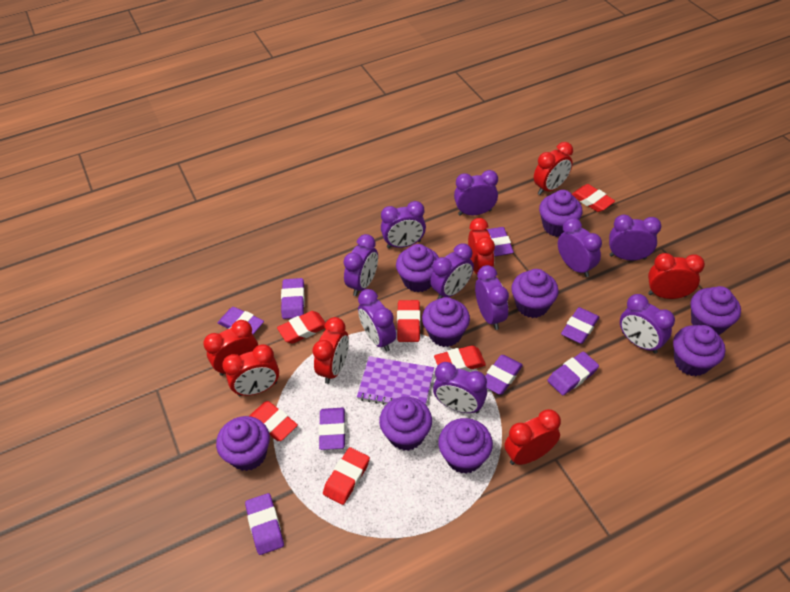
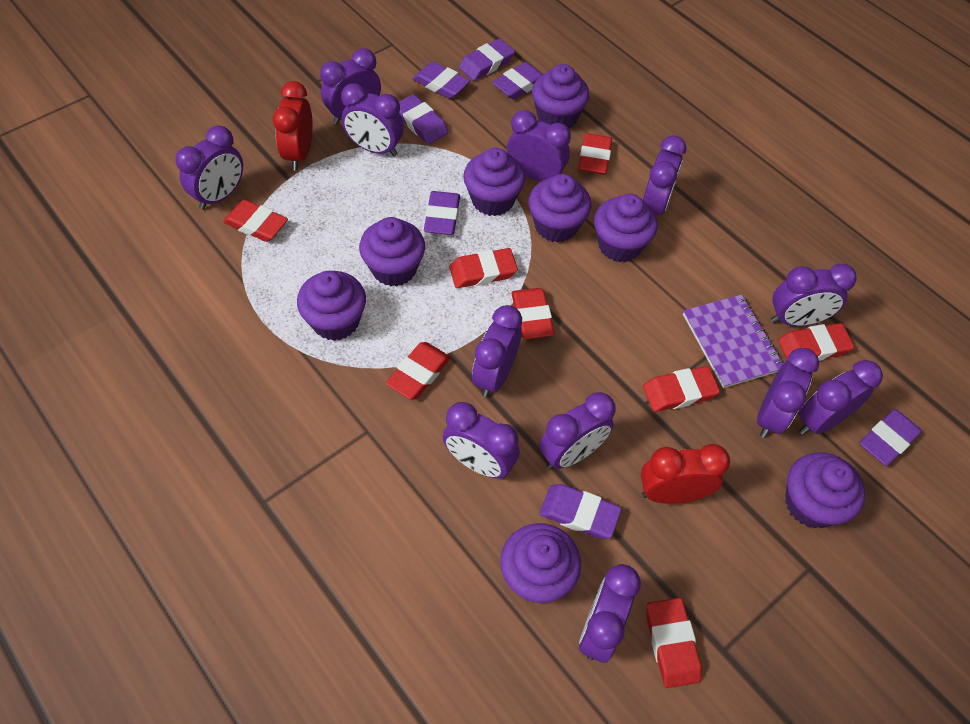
purple clock: [344,234,378,296] [358,289,396,352] [381,201,426,248] [430,244,474,299] [433,362,487,413] [454,170,498,216] [475,265,509,330] [558,218,602,277] [609,214,661,260] [620,294,675,354] = 10 -> [175,125,243,210] [320,48,381,125] [341,83,404,156] [443,402,519,478] [472,305,522,397] [507,110,571,181] [539,392,615,469] [579,564,641,663] [643,135,687,215] [757,348,819,438] [771,264,857,326] [799,360,883,435] = 12
purple cupcake: [216,416,270,471] [379,397,432,451] [396,244,439,292] [422,297,470,347] [438,418,493,474] [511,269,559,318] [539,190,583,237] [673,325,725,376] [691,286,741,335] = 9 -> [297,271,366,341] [359,217,425,287] [463,148,525,216] [500,523,581,603] [529,174,591,243] [532,64,589,129] [594,194,658,262] [785,452,865,528] = 8
purple eraser: [218,307,264,334] [245,493,284,555] [281,278,305,319] [319,408,346,450] [485,355,523,395] [487,227,514,257] [547,351,599,395] [561,307,599,344] = 8 -> [399,94,448,144] [413,62,470,99] [424,191,460,235] [459,39,515,81] [492,62,543,99] [539,484,622,539] [860,409,922,466] = 7
red clock: [203,320,258,376] [222,344,279,396] [312,317,349,384] [468,218,495,274] [504,409,561,465] [534,142,573,195] [648,253,705,299] = 7 -> [273,81,313,170] [641,444,730,504] = 2
red eraser: [249,401,298,441] [277,311,325,344] [323,447,370,505] [397,300,420,342] [434,345,486,371] [572,184,615,212] = 6 -> [223,200,288,242] [386,342,451,400] [449,248,518,288] [511,288,555,339] [578,133,612,175] [643,366,720,412] [646,598,702,688] [778,323,854,361] = 8

